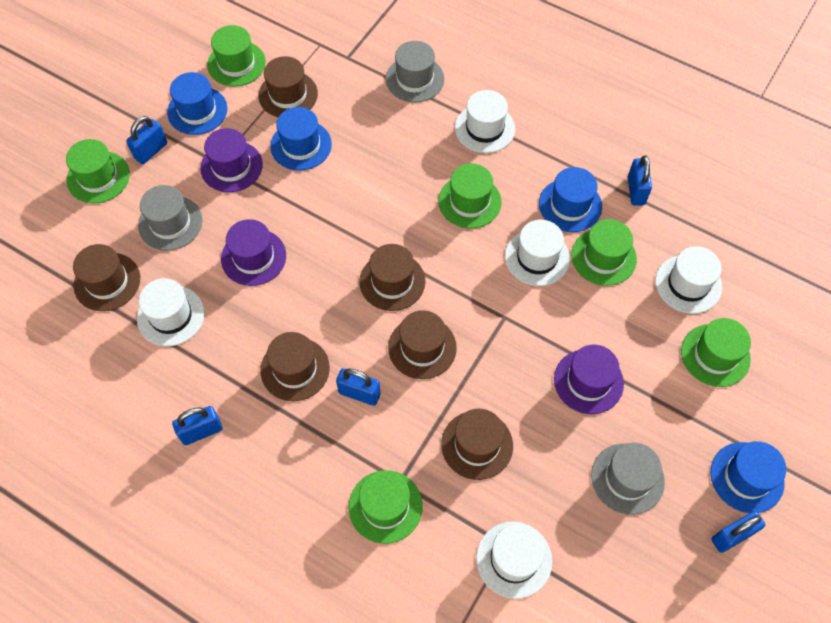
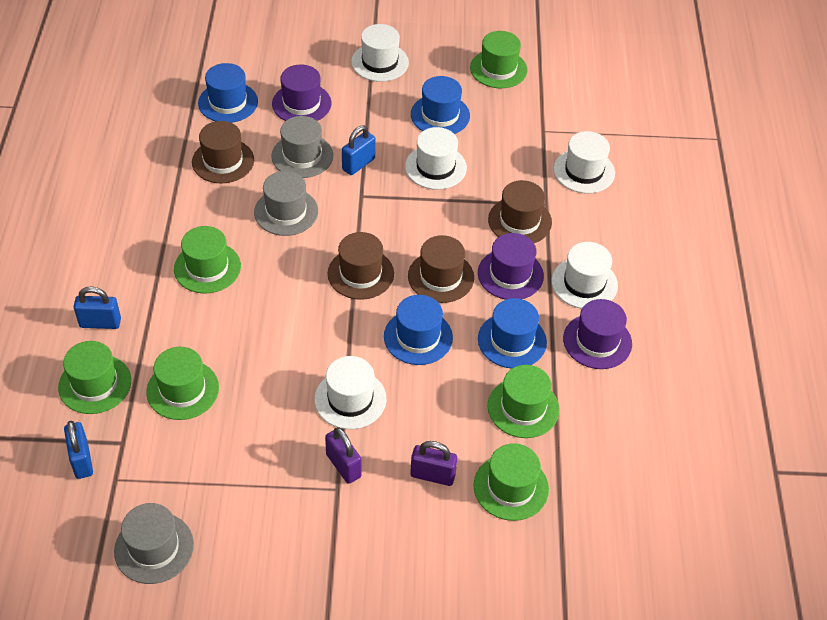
blue padlock: [126,116,167,164] [172,406,222,445] [336,368,380,406] [628,156,652,205] [711,511,766,553] = 5 -> [64,421,93,479] [74,287,121,329] [342,125,376,175] = 3
brown hat: [73,244,140,311] [258,56,318,117] [260,332,330,401] [359,244,425,311] [388,310,457,379] [441,409,513,480] = 6 -> [192,121,254,183] [328,232,394,300] [408,235,474,303] [488,180,552,243] = 4
purple padlock: none = 0 -> [325,427,361,484] [410,441,457,486] = 2

